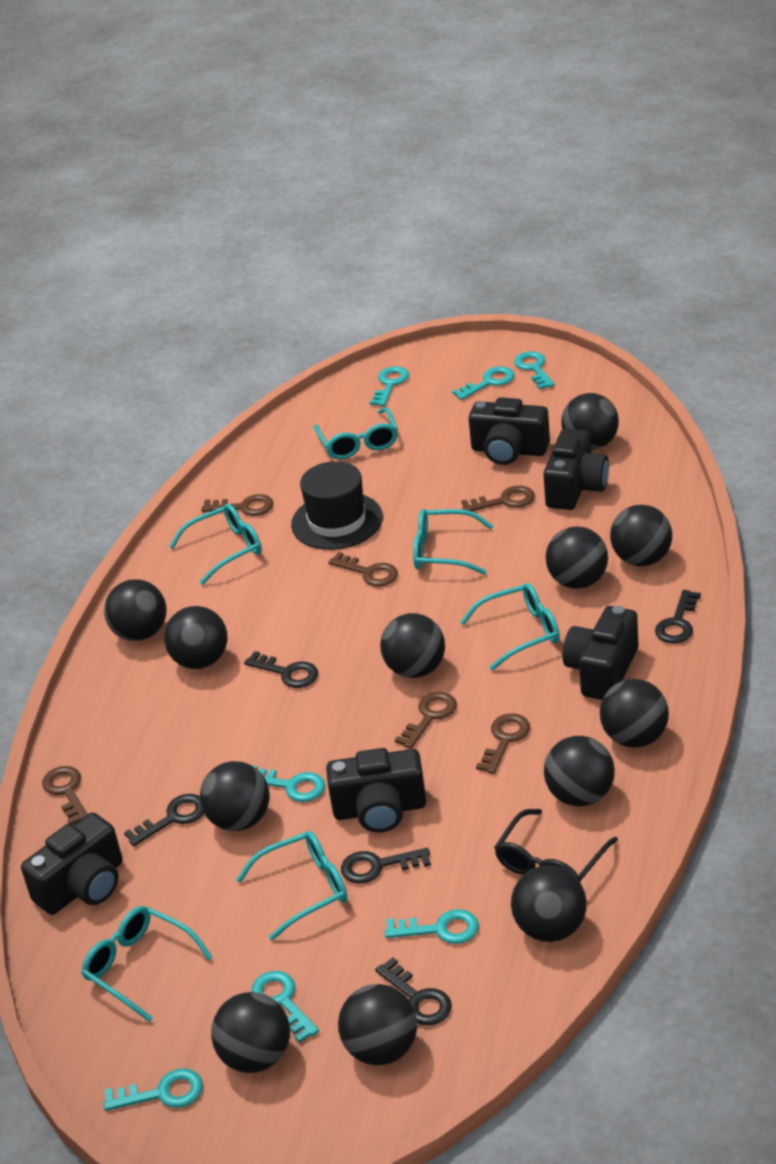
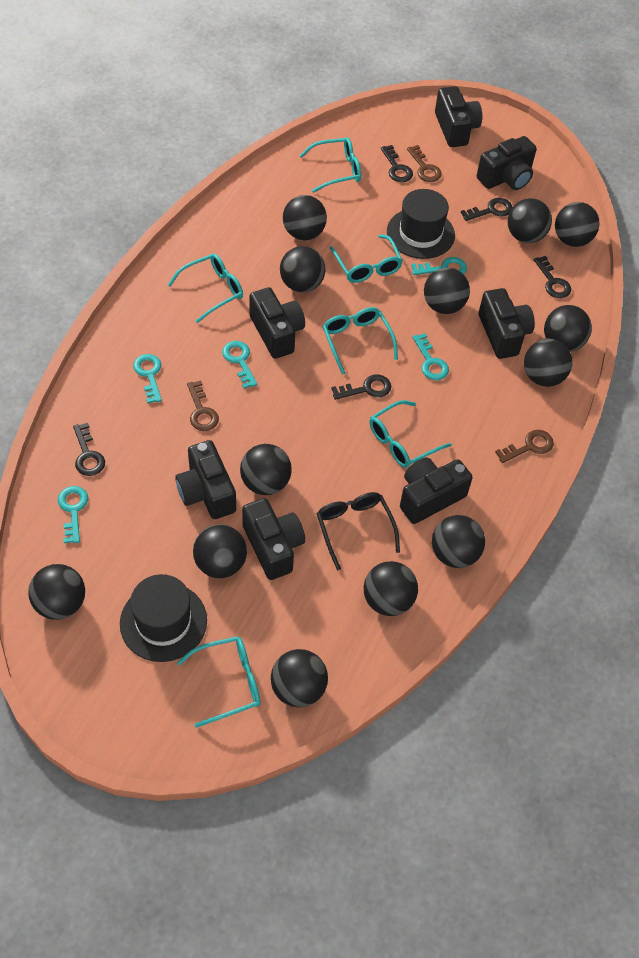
black ball: [104,579,166,641] [164,606,227,669] [200,761,270,831] [211,992,290,1073] [338,984,417,1065] [380,613,445,678] [511,865,587,942] [544,736,615,806] [546,526,608,589] [561,393,619,450] [600,679,669,748] [610,504,672,566] = 12 -> [28,564,85,620] [193,524,247,578] [240,444,292,495] [271,649,328,707] [280,246,325,293] [283,195,327,240] [364,561,418,616] [424,267,470,314] [432,515,485,568] [508,198,552,243] [524,339,572,387] [544,305,592,352] [555,202,599,247] = 13
black camera: [21,812,123,915] [326,748,426,833] [468,397,550,465] [543,429,609,510] [563,606,638,700] = 5 -> [175,440,236,519] [242,498,305,580] [249,287,305,359] [400,457,473,524] [435,86,482,147] [477,136,537,190] [478,288,535,359] = 7
black hat: [291,461,383,550] = 1 -> [120,574,207,662] [387,189,455,259] = 2
brown key: [42,766,88,825] [201,494,274,516] [328,552,398,587] [395,692,457,749] [461,486,535,511] [476,713,530,774] = 6 -> [187,380,219,431] [407,145,442,182] [495,430,554,463] = 3
turquoise key: [103,1069,203,1111] [251,971,319,1043] [252,765,325,802] [370,366,409,406] [385,909,479,944] [452,366,515,400] [514,351,555,390] = 7 -> [58,486,88,543] [133,354,162,404] [222,341,258,389] [411,257,467,275] [412,333,449,380] = 5

